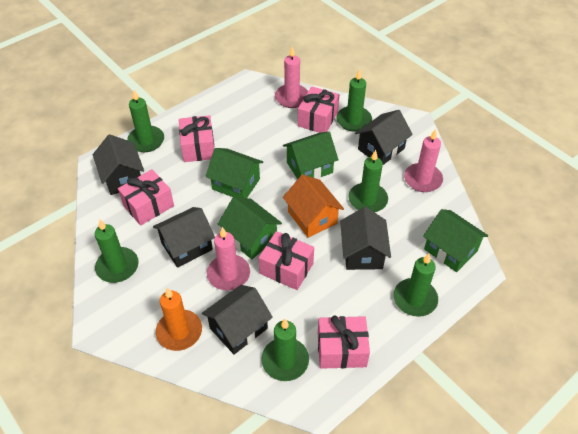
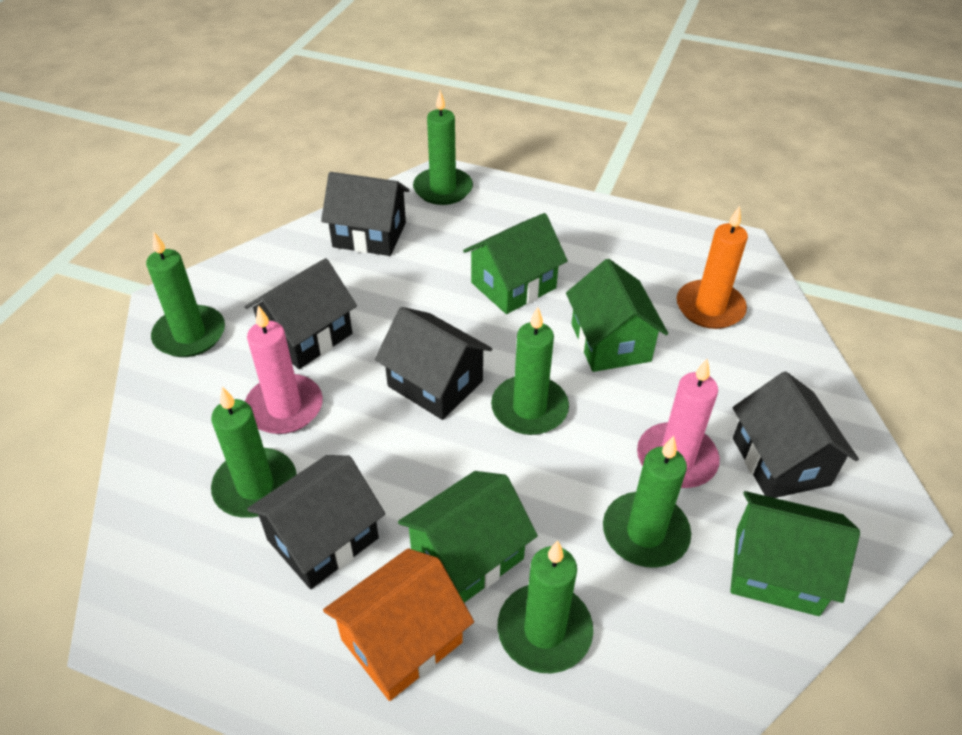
pink candle: [207,227,250,291] [275,46,308,108] [404,129,443,192] = 3 -> [245,305,323,434] [637,359,720,488] = 2
pink gift: [118,169,174,226] [179,115,215,162] [259,231,314,290] [298,86,339,133] [318,316,370,369] = 5 -> none = 0

